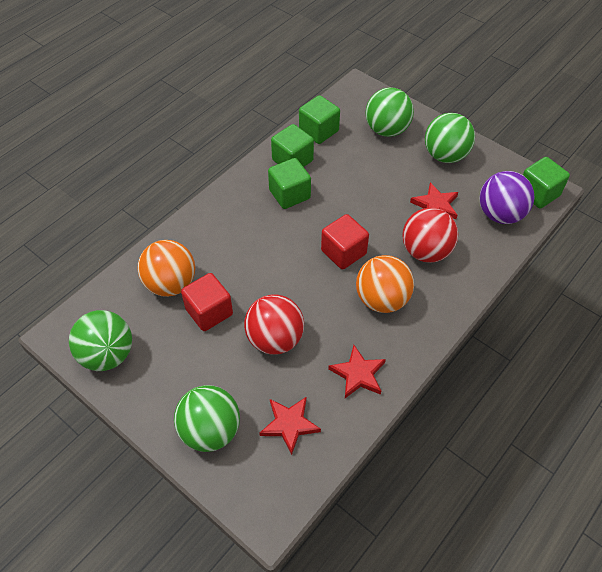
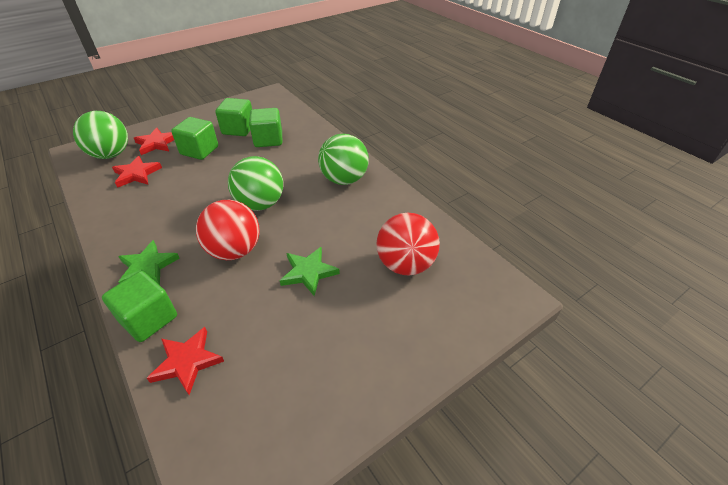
green ball: [69,310,132,371] [174,385,240,452] [365,87,414,137] [425,113,475,163] = 4 -> [73,111,128,159] [228,156,283,211] [318,134,369,185] = 3
green star: none = 0 -> [118,240,180,285] [280,247,340,296] = 2
orange ball: [137,240,195,297] [356,255,414,313] = 2 -> none = 0
purple ball: [479,171,535,224] = 1 -> none = 0
red cube: [181,273,233,331] [321,214,369,269] = 2 -> none = 0

